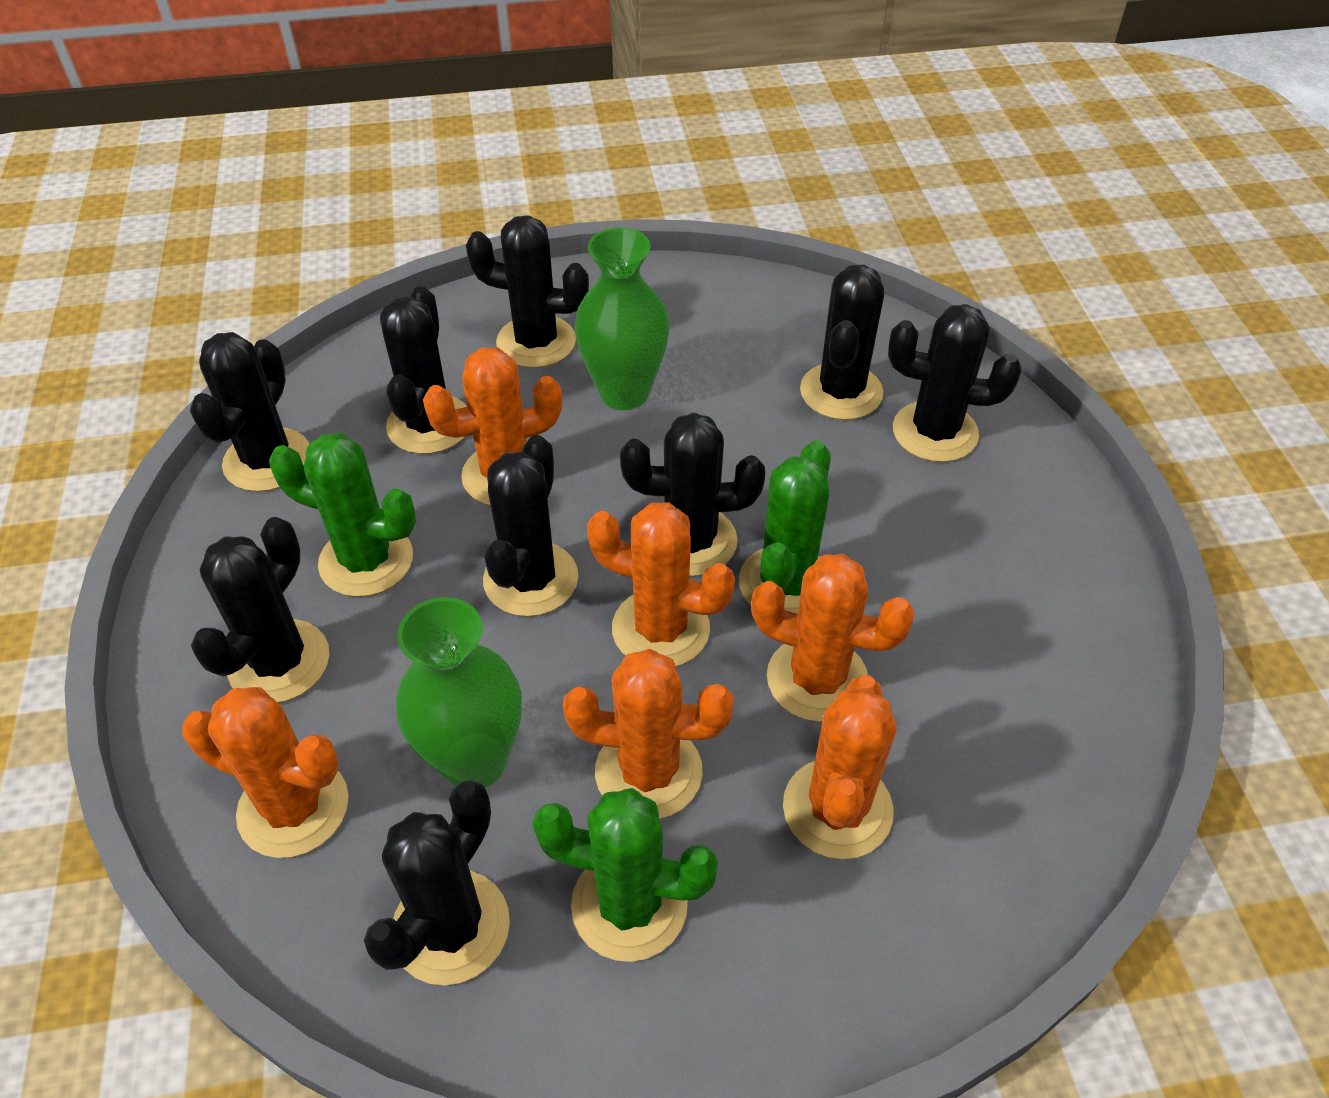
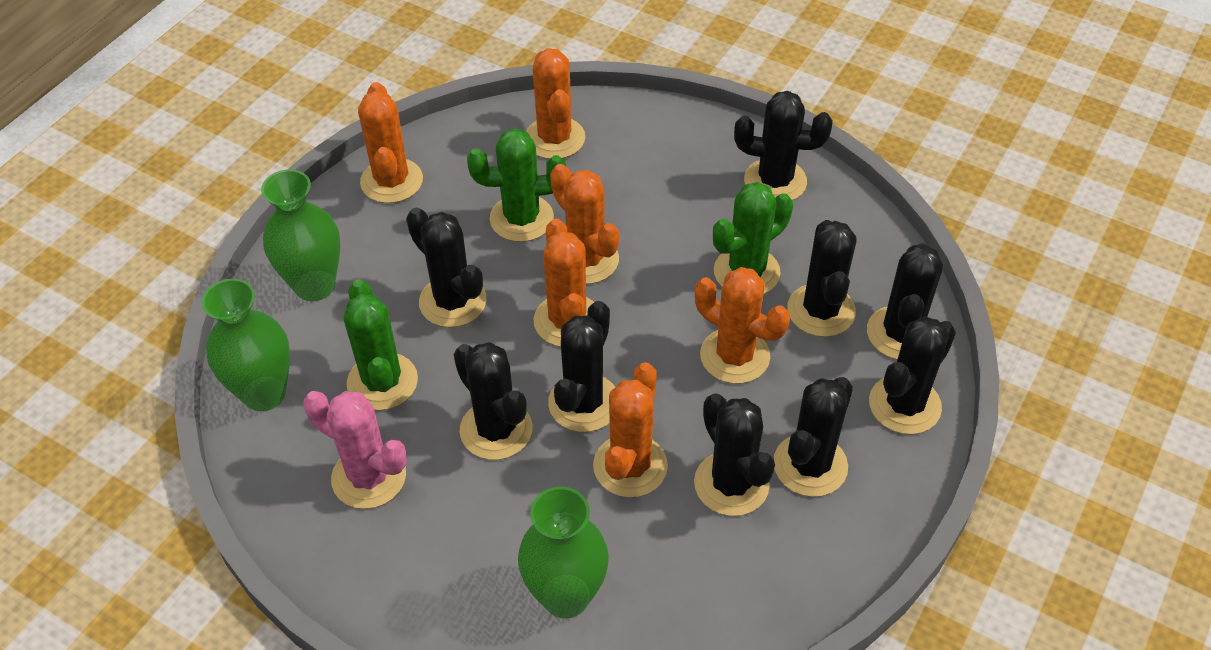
green vase: [396,597,522,787] [574,227,670,410] = 2 -> [202,278,290,411] [261,169,340,301] [518,486,609,619] = 3
pink cactus: none = 0 -> [303,391,407,509] = 1

